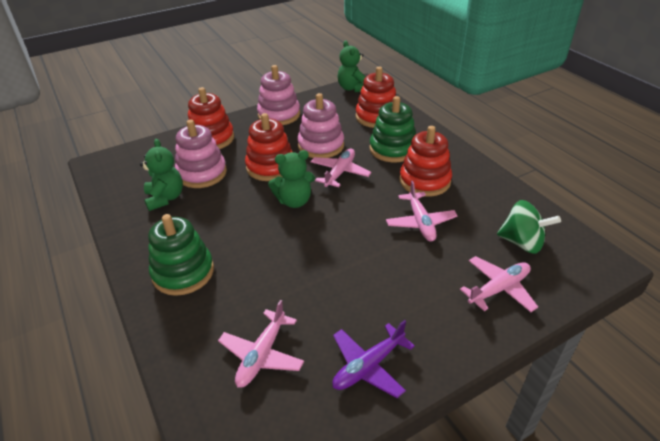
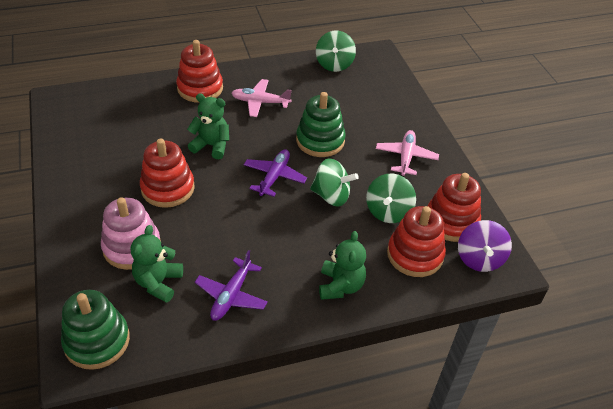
green spinning top: [497,200,561,254] = 1 -> [310,158,359,206] [316,31,356,72] [366,174,416,223] = 3
pink plane: [218,300,304,388] [311,149,371,188] [386,181,458,241] [460,256,538,312] = 4 -> [232,79,292,117] [376,130,439,176] = 2
pink stacking toy: [175,120,227,188] [257,65,300,125] [297,93,344,158] = 3 -> [101,197,161,270] = 1
purple plane: [332,320,415,398] = 1 -> [195,250,267,321] [244,149,307,197] = 2
purple spinning top: none = 0 -> [458,220,512,272] = 1

